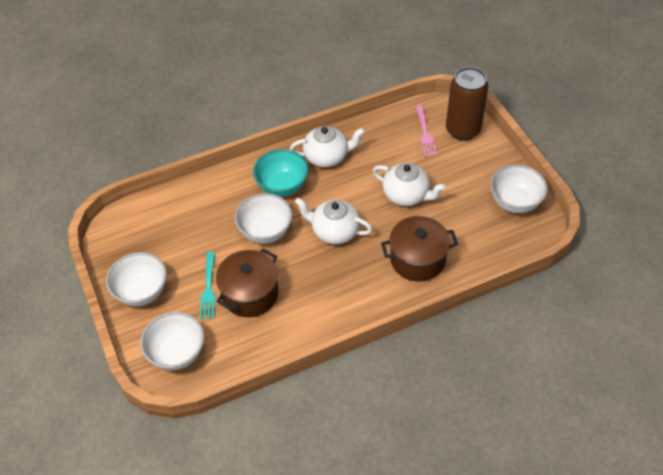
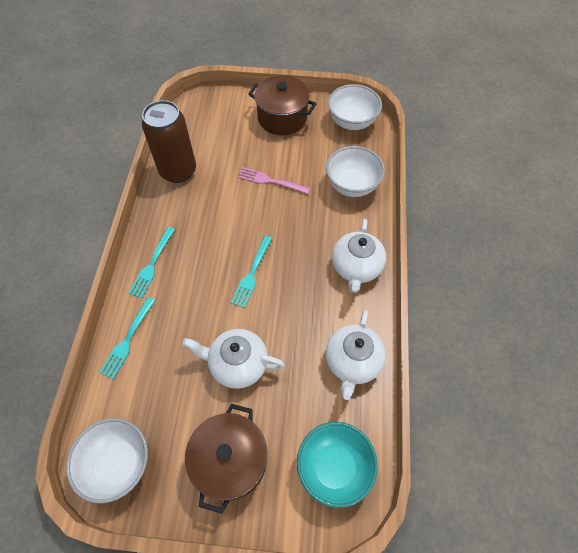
turquoise fork: [200,252,215,319] = 1 -> [99,297,156,379] [128,227,175,298] [231,236,272,308] = 3
white bowl: [106,252,167,306] [140,312,204,370] [235,193,292,244] [490,165,548,213] = 4 -> [66,418,148,504] [326,146,385,197] [328,84,382,130] = 3

